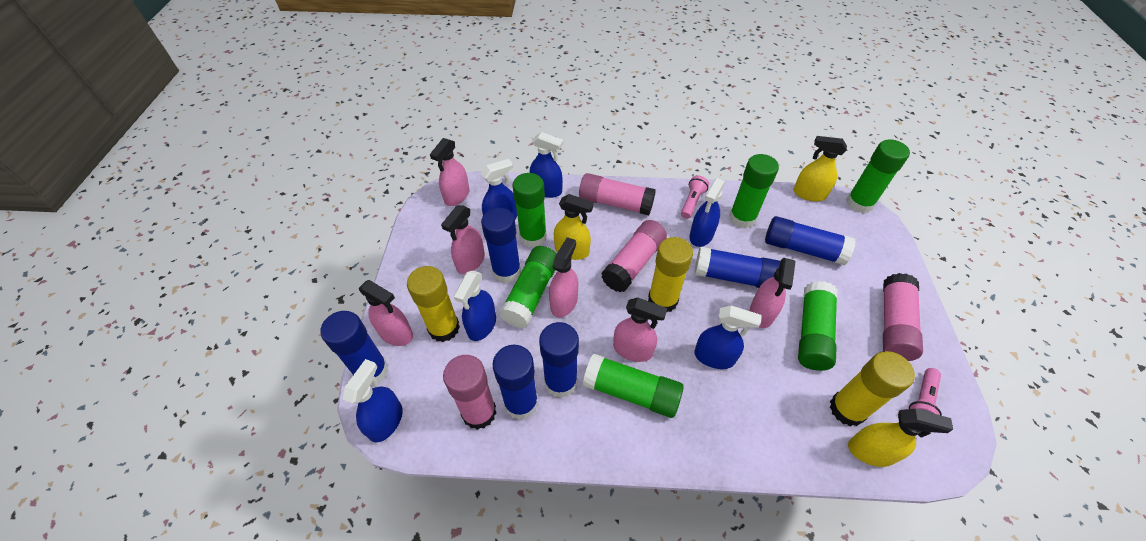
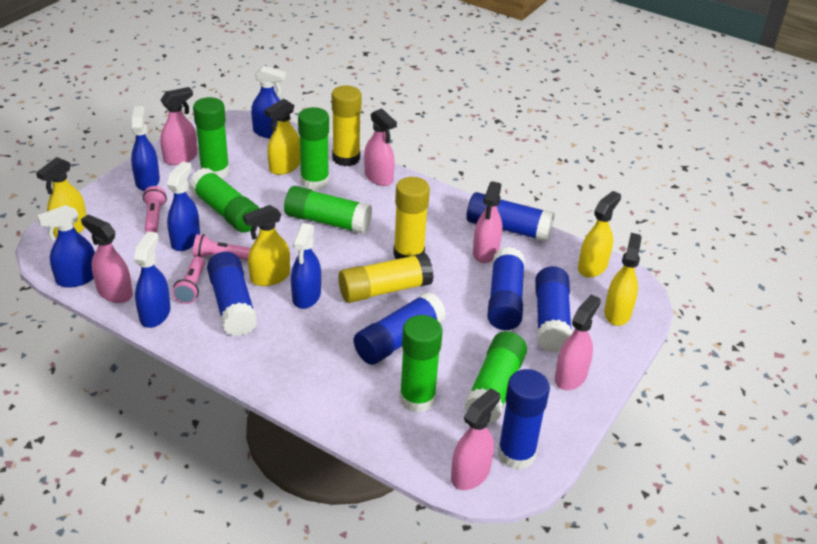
pink flashlight: [681,176,709,219] [909,368,942,416] = 2 -> [143,186,167,233] [172,257,205,304] [193,234,250,260] = 3
pink glue stick: [443,355,496,430] [579,173,656,215] [601,220,667,293] [883,273,923,361] = 4 -> none = 0
yellow spray bottle: [554,194,594,260] [793,136,847,202] [848,409,953,467] = 3 -> [36,157,87,238] [243,205,290,286] [264,98,300,175] [578,191,621,277] [604,233,642,326] = 5

